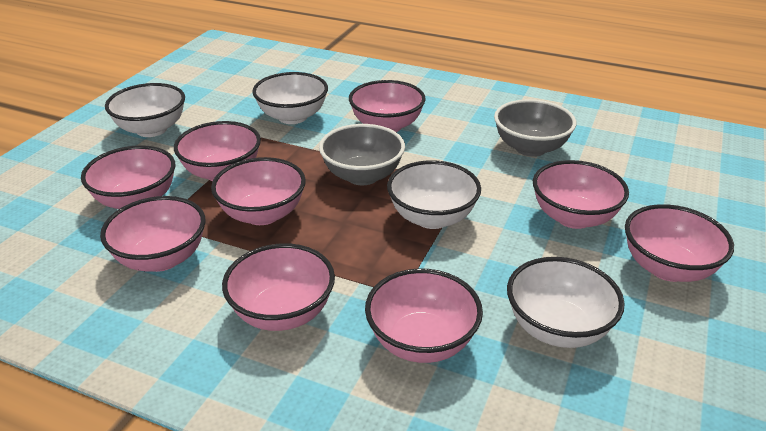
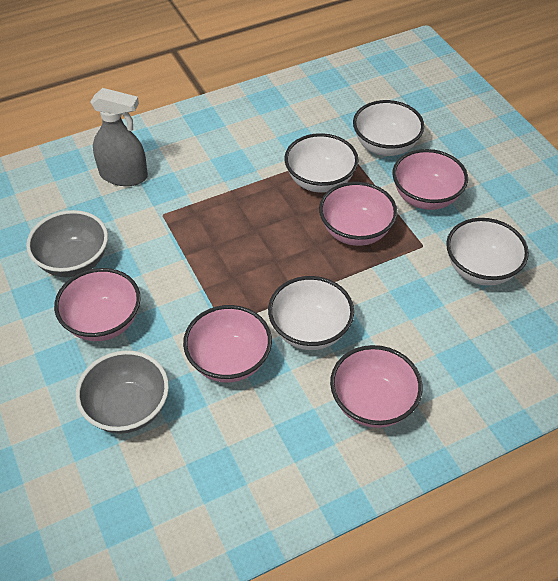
grey spray bottle: none = 0 -> [90,88,148,186] = 1
pink bowl: [81,145,175,209] [100,196,206,272] [174,121,261,181] [211,157,306,225] [222,243,335,331] [349,80,426,132] [365,268,483,363] [533,160,629,229] [625,204,734,282] = 9 -> [54,268,141,341] [183,305,272,383] [319,182,397,246] [330,345,423,428] [392,149,468,210] = 5

